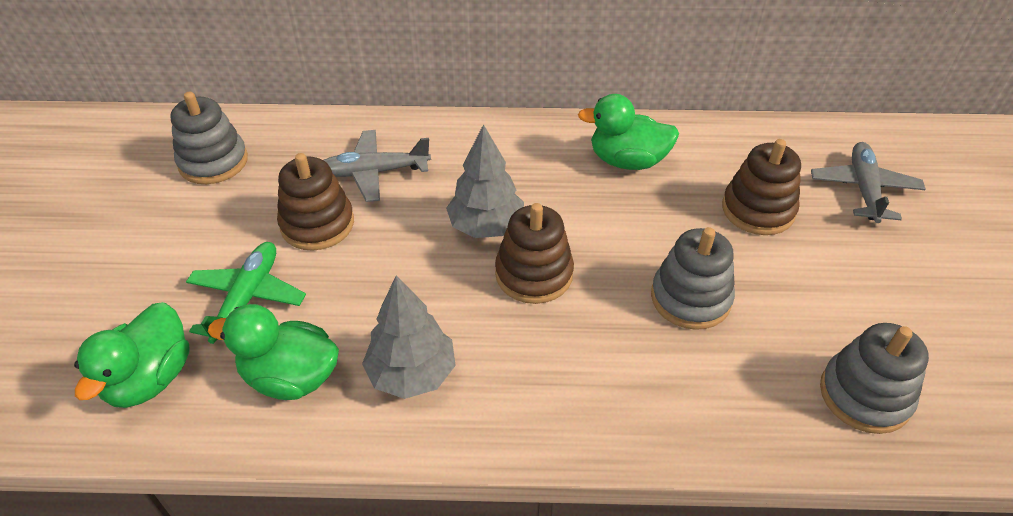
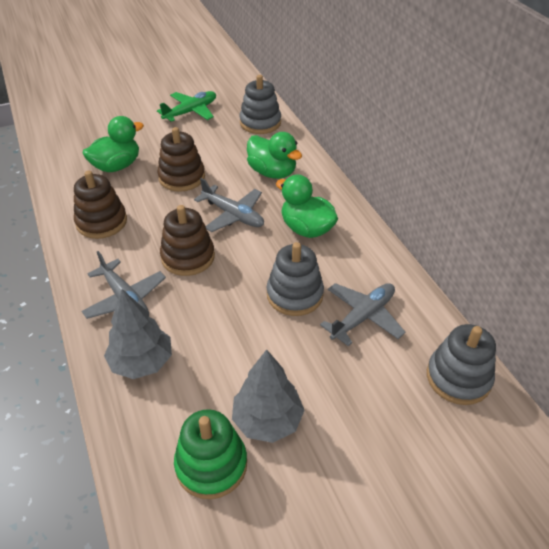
green stacking toy: none = 0 -> [174,409,247,499] = 1
grey plane: [324,130,431,202] [811,142,926,223] = 2 -> [81,251,166,319] [194,178,264,232] [320,283,405,346] = 3

